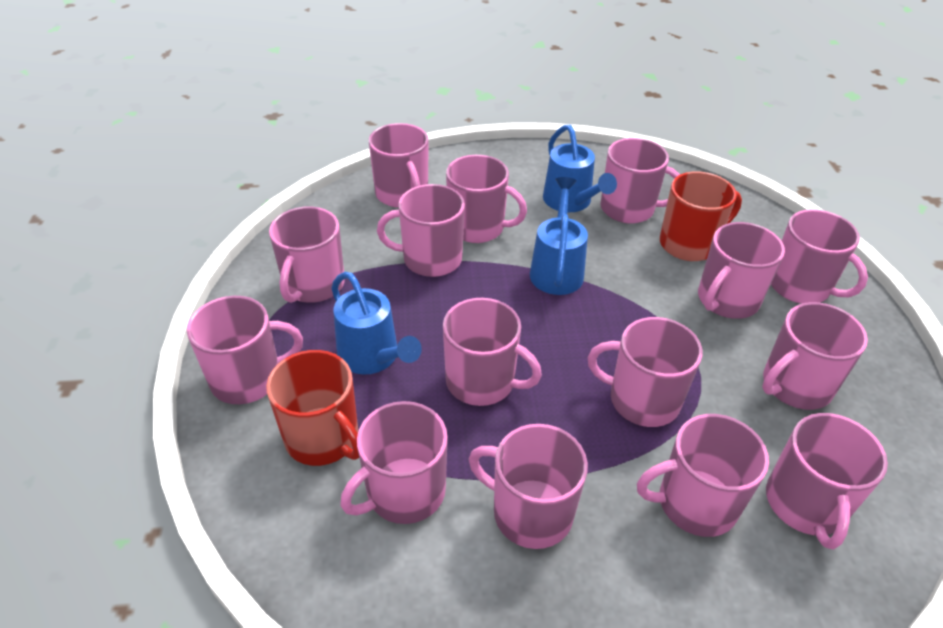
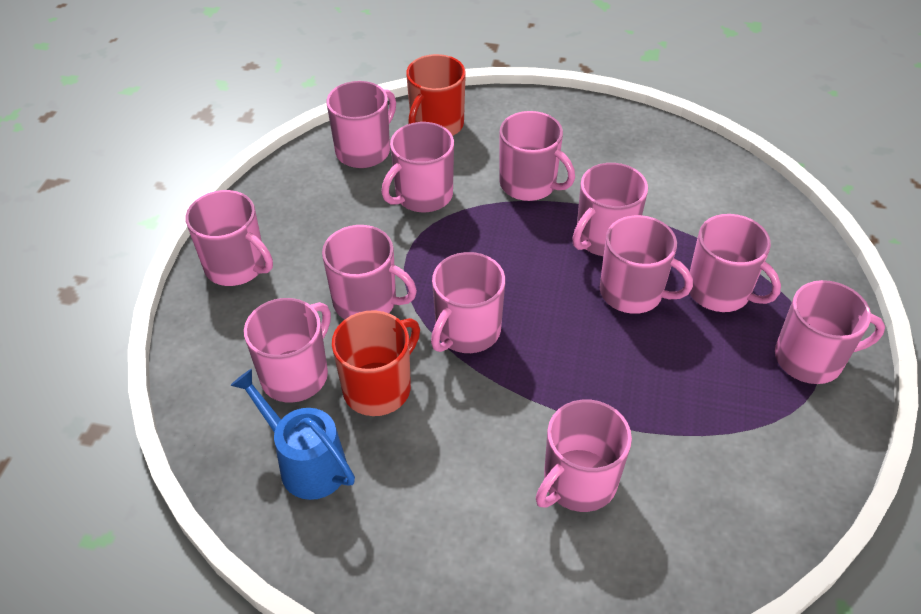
blue watering can: [331,272,422,375] [530,177,588,295] [543,125,617,212] = 3 -> [230,369,355,500] = 1
pink mug: [187,296,303,404] [269,207,345,303] [340,401,448,524] [369,123,428,208] [377,184,465,277] [443,298,542,406] [446,155,527,243] [469,424,588,549] [588,317,702,427] [600,138,680,223] [637,414,769,537] [698,222,785,319] [762,302,868,410] [766,413,888,549] [771,209,868,304] = 15 -> [185,190,273,286] [244,298,331,403] [322,225,417,320] [327,81,396,168] [382,122,454,212] [431,252,505,353] [500,111,575,201] [536,399,632,512] [572,163,648,256] [600,215,693,314] [690,214,781,312] [775,280,885,384] = 12

